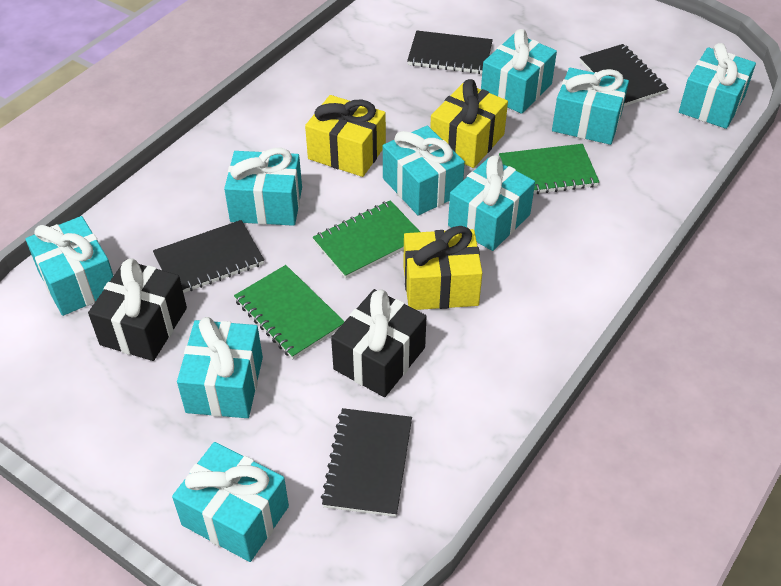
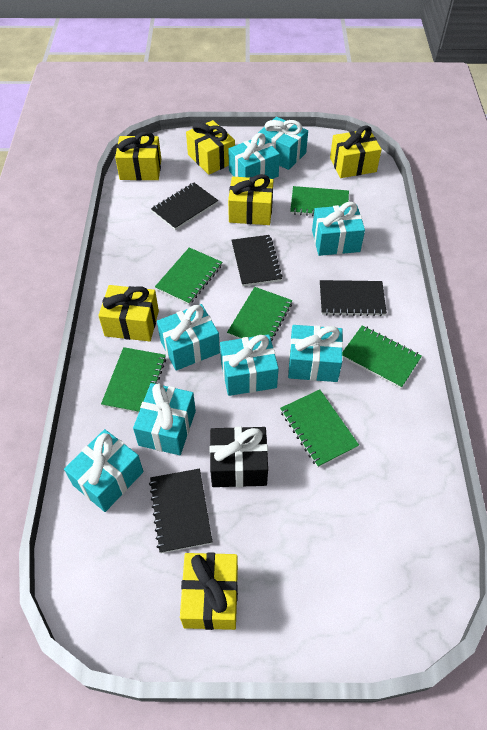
black gift: [88,258,187,361] [331,289,427,397] = 2 -> [210,427,268,487] = 1
green notebook: [234,265,345,359] [313,200,420,279] [499,144,599,194] = 3 -> [101,347,166,413] [155,248,222,305] [227,287,293,341] [280,389,359,467] [290,186,349,216] [342,325,422,388] = 6
turquoise gift: [26,216,113,316] [172,442,289,562] [177,317,263,418] [224,148,302,226] [383,126,465,215] [448,155,535,251] [481,29,557,114] [552,67,629,145] [679,43,756,129] = 9 -> [64,429,144,512] [133,383,196,455] [157,304,220,371] [220,334,279,396] [228,133,280,179] [258,117,308,170] [288,325,343,382] [312,202,365,256] = 8
yellow gift: [305,95,386,177] [403,226,482,310] [430,79,508,168] = 3 -> [98,285,159,341] [115,132,161,181] [180,553,238,630] [186,120,235,175] [228,174,273,225] [330,126,382,178] = 6

